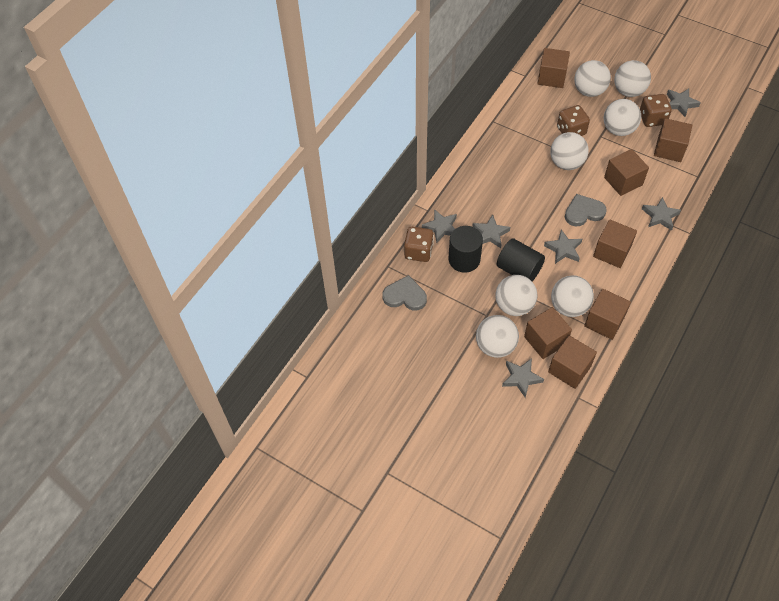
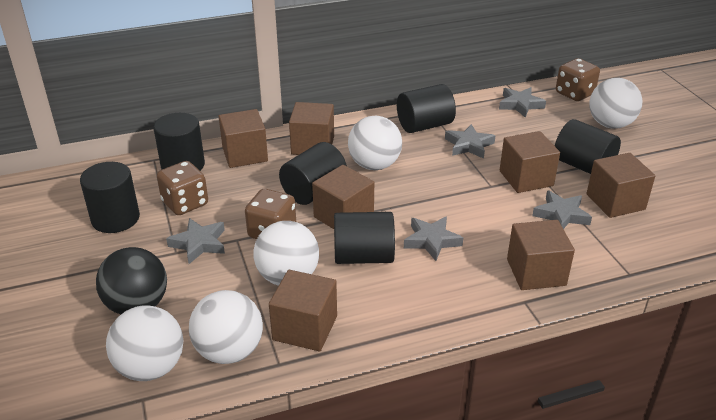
black ball: none = 0 -> [96,247,167,314] = 1
black cylinder: [449,226,483,272] [497,238,545,281] = 2 -> [80,162,140,233] [153,113,205,171] [279,142,347,205] [334,212,395,264] [397,84,456,133] [555,119,621,174] = 6
grey heart: [382,275,427,311] [565,194,607,226] = 2 -> none = 0
grey star: [422,209,457,244] [472,214,510,248] [502,358,544,398] [544,230,582,264] [642,197,681,231] [667,89,701,117] = 6 -> [166,218,225,264] [404,216,463,261] [445,124,495,159] [499,87,546,118] [532,190,592,229] = 5
white ball: [476,315,519,358] [495,275,537,316] [550,132,589,170] [551,275,594,317] [574,60,611,97] [604,99,641,136] [614,60,651,97] = 7 -> [106,305,183,381] [189,290,263,364] [253,221,319,286] [348,116,402,170] [590,78,642,129] = 5

